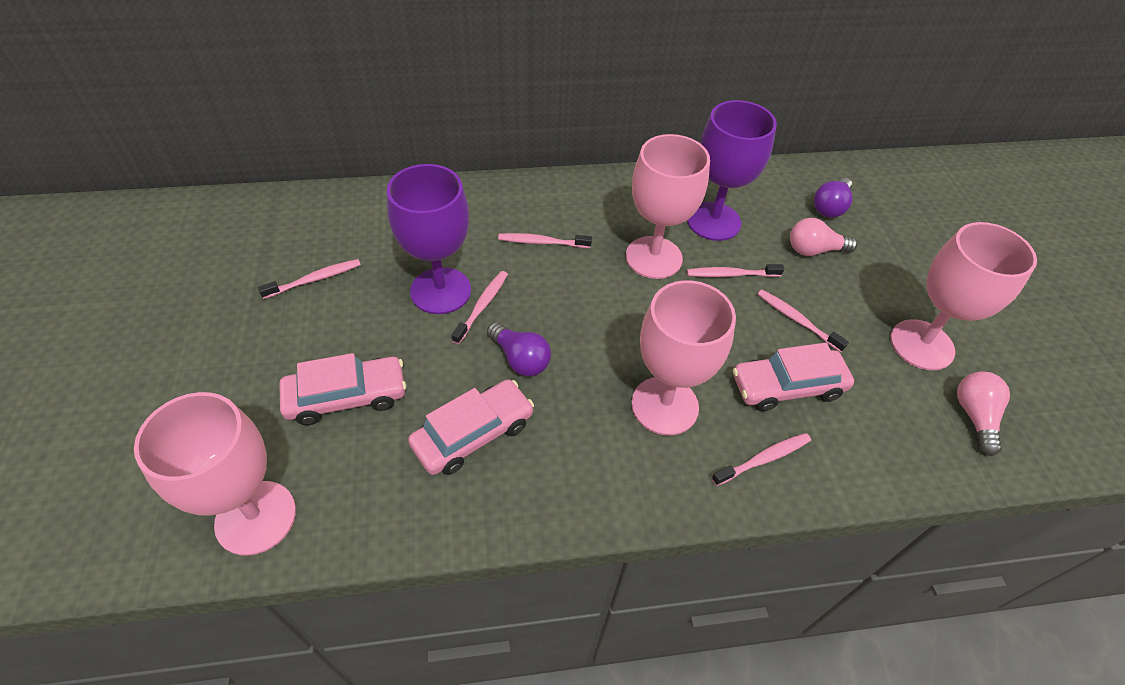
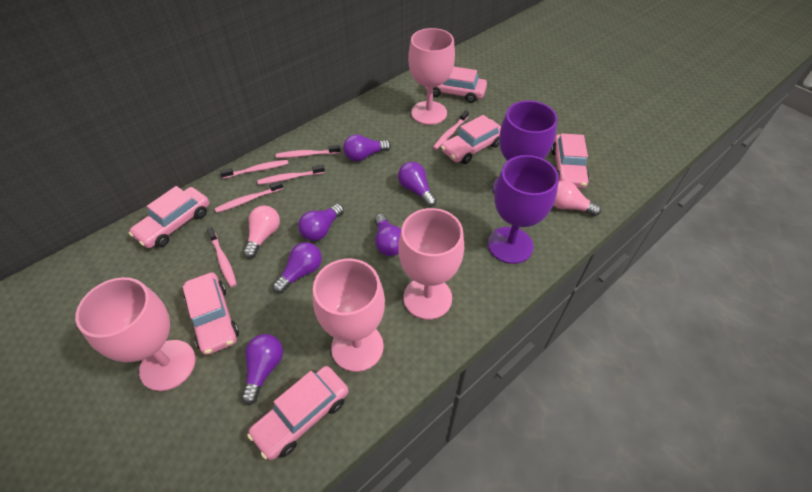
pink car: [280,353,406,425] [408,379,534,475] [733,343,854,411] = 3 -> [129,186,210,248] [183,272,239,355] [247,366,349,460] [425,67,487,103] [441,115,501,164] [551,133,589,188] = 6
purple light bulb: [487,322,551,377] [814,178,852,218] = 2 -> [241,334,283,405] [272,242,322,294] [298,204,344,241] [343,134,391,161] [375,214,401,256] [398,162,437,207] = 6

